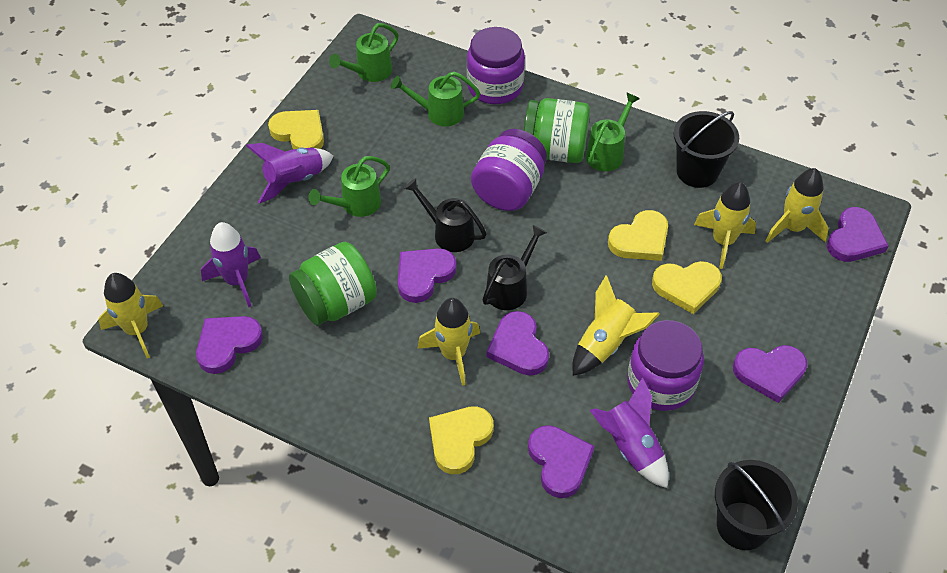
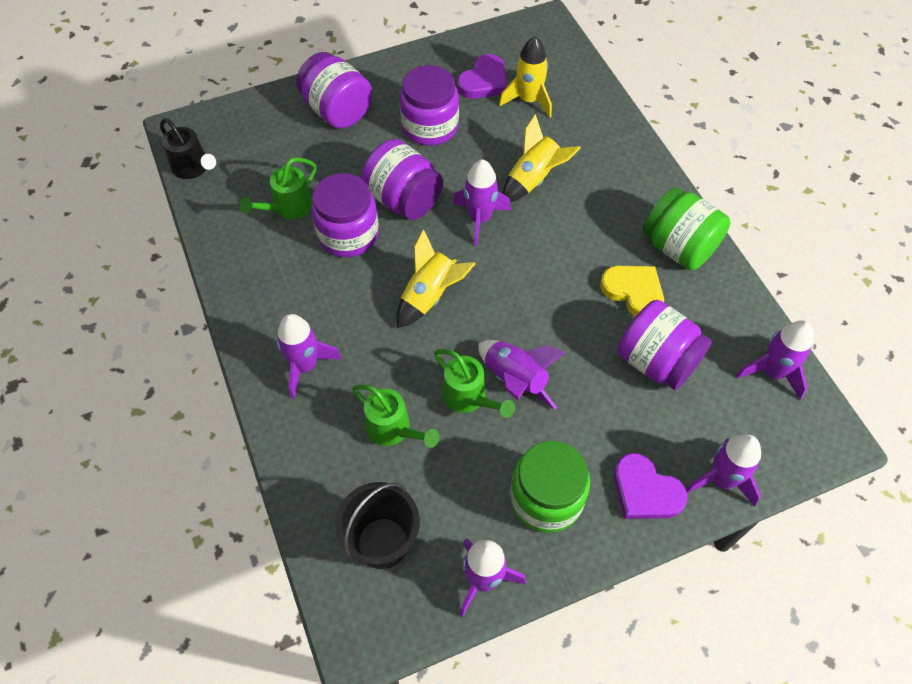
black bucket: [674,111,739,188] [715,460,798,550] = 2 -> [335,482,420,569] = 1
black watering can: [404,178,487,252] [482,225,547,310] = 2 -> [160,118,216,179] = 1
green watering can: [308,156,390,217] [329,23,399,82] [391,71,480,127] [586,93,640,171] = 4 -> [240,157,316,219] [352,384,439,448] [434,349,515,418] = 3
purple heart: [196,316,263,374] [398,248,457,303] [487,311,549,376] [528,425,594,498] [733,345,807,403] [827,207,889,262] = 6 -> [458,54,507,99] [614,453,687,519] = 2
purple jar: [467,27,525,104] [471,129,547,211] [627,320,704,411] = 3 -> [296,52,372,129] [311,173,379,257] [361,139,443,220] [399,65,459,146] [617,300,712,390] = 5
purple rocket: [201,222,261,307] [246,143,333,204] [590,377,669,488] = 3 -> [277,314,342,399] [453,159,511,246] [459,538,526,617] [478,340,565,410] [686,434,761,507] [736,320,814,400] = 6
yellow heart: [268,110,324,149] [429,406,494,474] [608,210,668,261] [652,261,722,314] = 4 -> [600,266,664,317] = 1
yellow rocket: [98,273,163,358] [417,298,480,386] [572,275,660,376] [694,182,756,269] [766,168,829,243] = 5 -> [396,229,476,328] [499,36,552,118] [502,114,581,202] = 3

